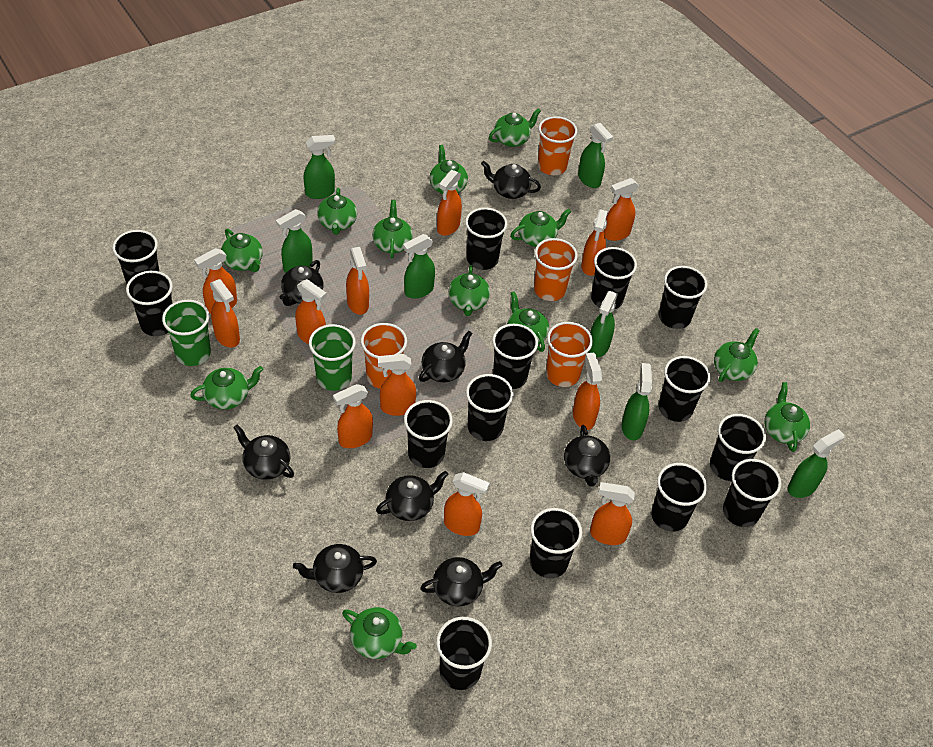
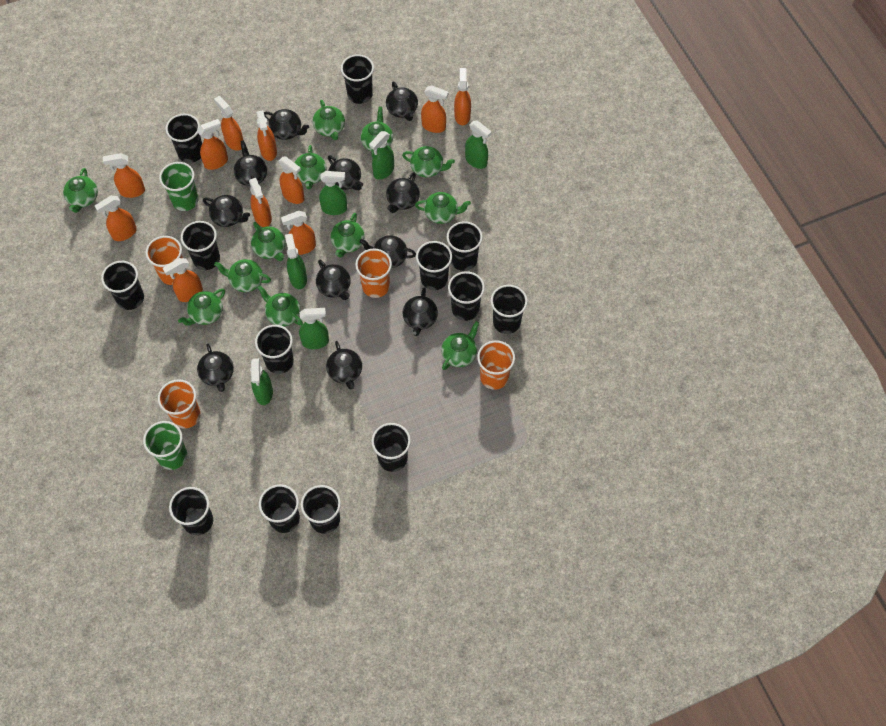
black cup: [112,230,160,284] [126,271,173,336] [404,400,453,468] [436,617,492,690] [465,208,507,270] [466,374,514,441] [492,324,538,389] [530,508,582,578] [591,247,637,309] [651,463,707,532] [658,356,711,422] [659,266,707,329] [710,414,766,481] [723,459,782,527] = 14 -> [101,261,144,310] [166,114,202,163] [169,487,213,535] [181,221,220,270] [255,325,294,374] [259,484,300,533] [301,485,341,534] [341,55,374,104] [371,423,411,472] [416,241,452,290] [447,221,483,271] [448,271,485,321] [491,285,528,334] = 13
black teapot: [233,425,294,480] [280,260,324,306] [293,544,377,593] [376,471,448,521] [419,331,472,382] [420,557,503,607] [481,161,541,199] [564,425,610,487] = 8 -> [197,344,234,392] [203,195,250,227] [234,140,267,186] [264,109,309,140] [316,259,351,300] [326,341,362,389] [328,155,363,190] [360,235,416,268] [386,82,418,121] [386,172,420,213] [402,288,438,336] = 11
green spray bottle: [276,209,313,273] [304,135,335,199] [403,234,435,299] [578,123,613,188] [588,291,618,358] [621,363,652,440] [788,429,845,498] = 7 -> [250,358,273,405] [285,234,307,289] [299,308,329,349] [319,171,347,215] [369,131,394,180] [465,120,492,169] = 6
orange spray bottle: [194,248,237,313] [210,279,240,348] [295,279,327,344] [333,384,373,448] [346,247,369,315] [378,354,416,416] [437,170,462,236] [444,472,490,536] [573,353,602,430] [581,209,608,276] [590,482,635,545] [604,178,639,241] = 12 -> [95,196,137,241] [103,153,145,198] [163,258,203,302] [197,119,228,170] [214,96,243,151] [249,178,272,227] [257,110,277,161] [279,156,304,204] [281,211,316,255] [421,85,449,133] [454,68,471,125] = 11

